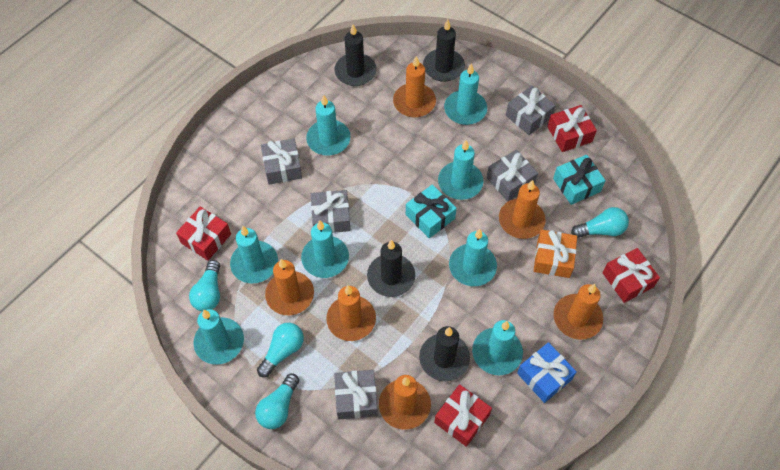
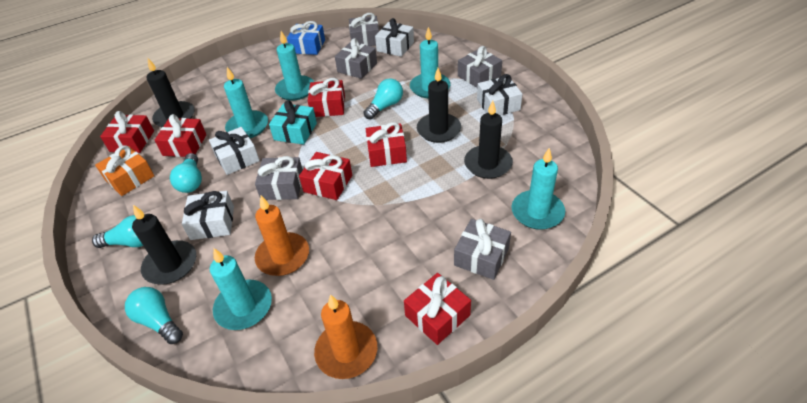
orange candle: [265,259,314,315] [326,286,376,341] [379,375,431,430] [393,56,436,117] [499,180,546,239] [554,284,603,340] = 6 -> [255,196,309,276] [314,294,377,379] = 2
red gift: [176,206,231,261] [434,384,492,447] [547,105,597,152] [603,248,660,303] = 4 -> [100,111,154,153] [155,114,206,157] [299,152,352,200] [308,78,345,117] [366,122,407,167] [404,273,471,345] = 6
turquoise candle: [193,309,244,365] [230,226,278,283] [301,220,349,278] [306,95,351,156] [438,140,484,200] [444,63,487,125] [449,229,497,286] [472,320,523,375] = 8 -> [210,248,272,330] [224,67,268,138] [275,31,314,101] [410,27,450,98] [511,148,565,230] = 5
turquoise gift: [406,184,457,238] [553,155,606,205] = 2 -> [269,100,317,145] = 1
white gift: none = 0 -> [182,191,234,240] [209,127,260,175] [375,18,414,57] [477,74,522,115] = 4

